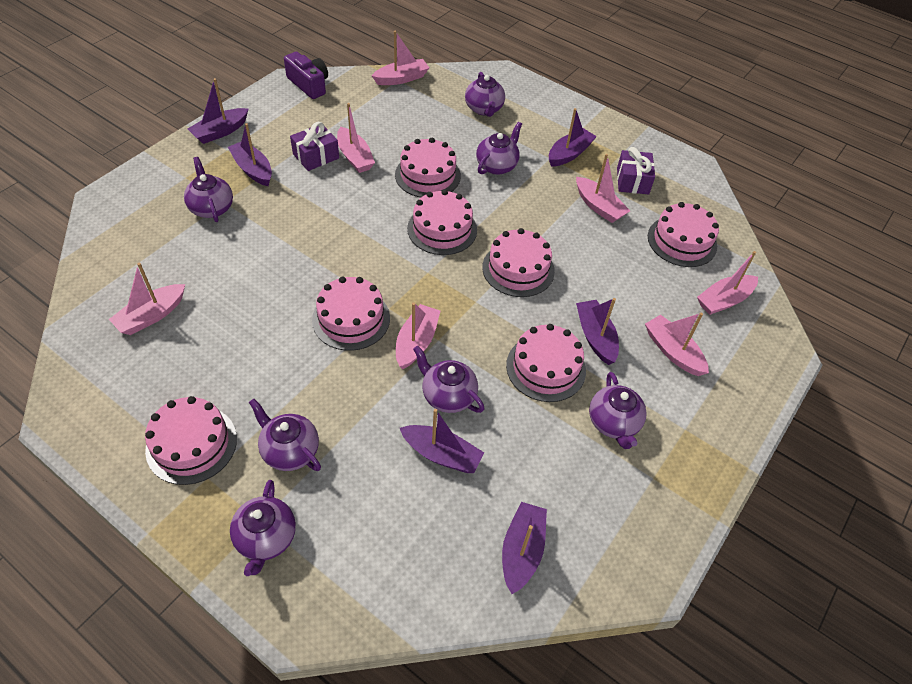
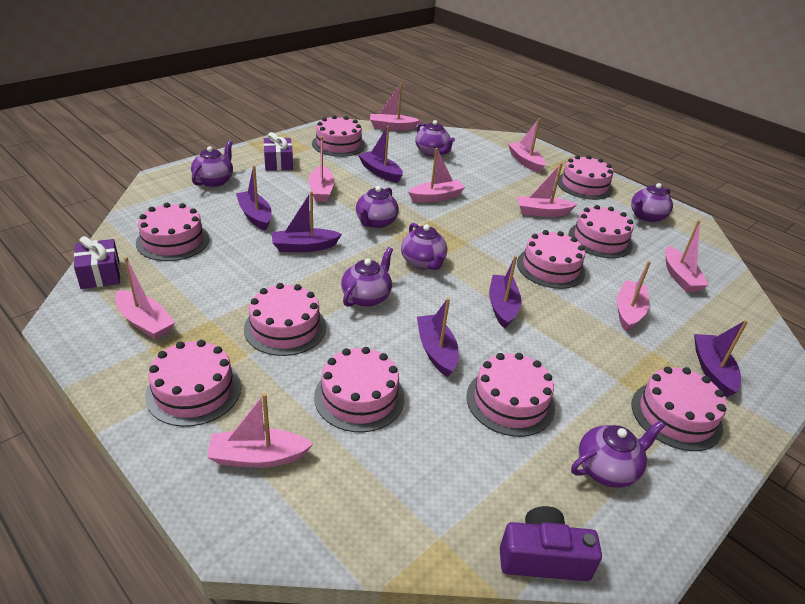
pink boat: [109,263,185,335] [337,103,375,173] [372,31,429,85] [396,302,440,369] [576,154,630,223] [645,313,709,376] [697,251,758,315] = 7 -> [115,257,175,340] [207,393,313,468] [309,136,335,202] [370,83,420,131] [408,148,465,203] [508,118,546,173] [516,163,577,217] [617,261,651,331] [666,220,709,292] = 9
pink cake: [145,396,237,485] [312,277,390,351] [395,138,461,197] [407,189,477,255] [482,228,555,297] [506,324,586,402] [648,202,719,267] = 7 -> [136,203,209,261] [145,340,241,427] [244,283,326,356] [312,115,366,157] [314,347,405,432] [466,353,555,437] [517,230,585,289] [558,155,613,200] [568,205,634,258] [631,367,727,451] = 10

